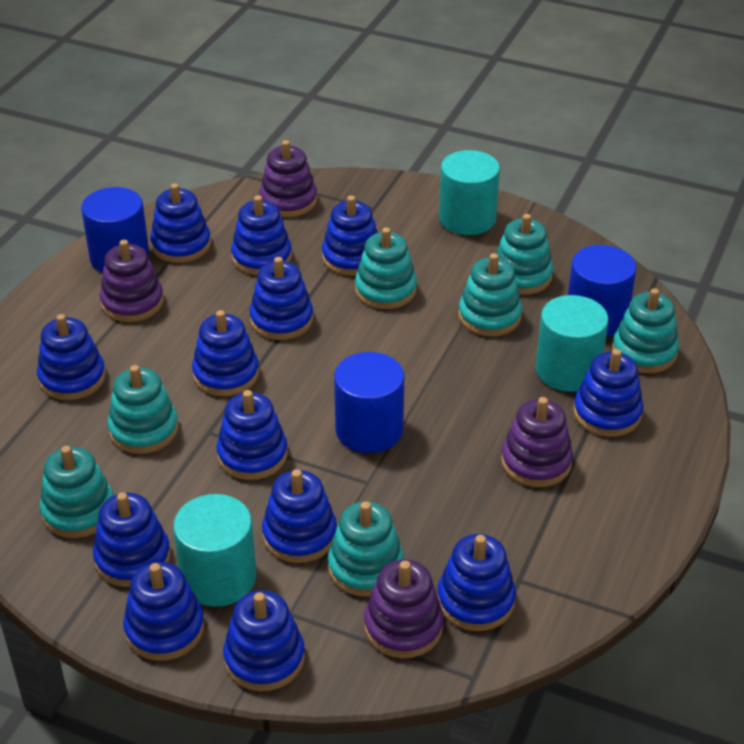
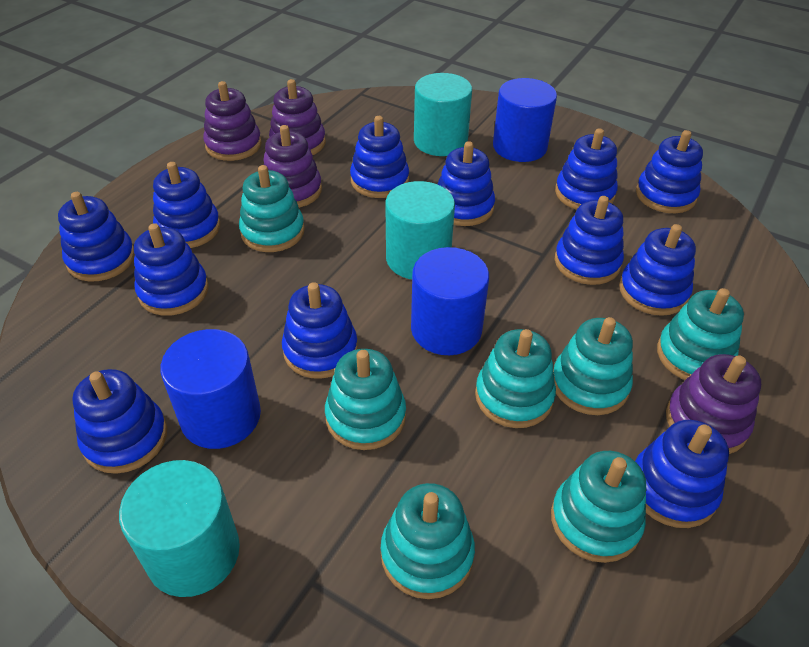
blue stacking toy: [37,314,106,400] [93,492,171,587] [123,562,204,661] [150,183,211,263] [192,310,259,396] [216,390,288,480] [223,590,305,691] [231,195,292,275] [249,257,313,340] [262,469,337,563] [322,196,378,276] [437,534,516,631] [573,349,643,437] = 13 -> [58,192,135,281] [72,369,167,474] [134,223,209,316] [153,162,220,248] [282,282,358,379] [350,116,409,198] [438,141,495,226] [555,128,618,210] [555,196,624,285] [619,224,696,316] [635,420,729,528] [636,130,703,213] = 12

